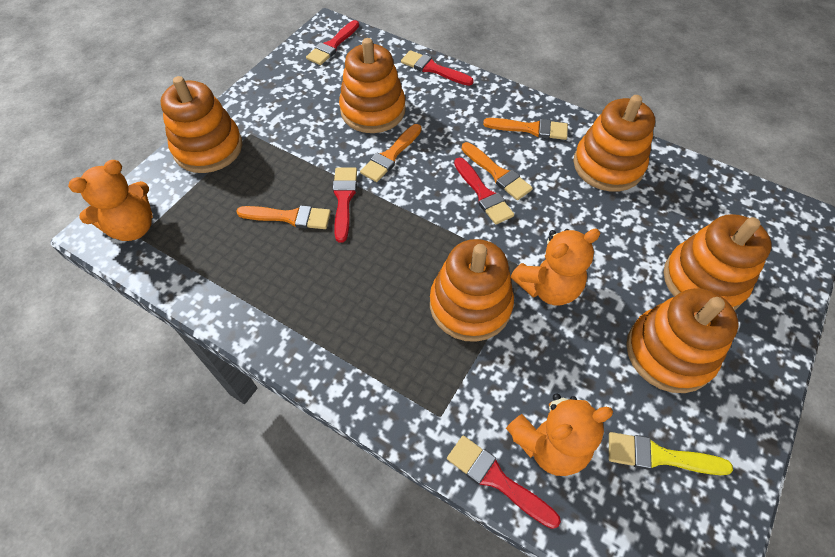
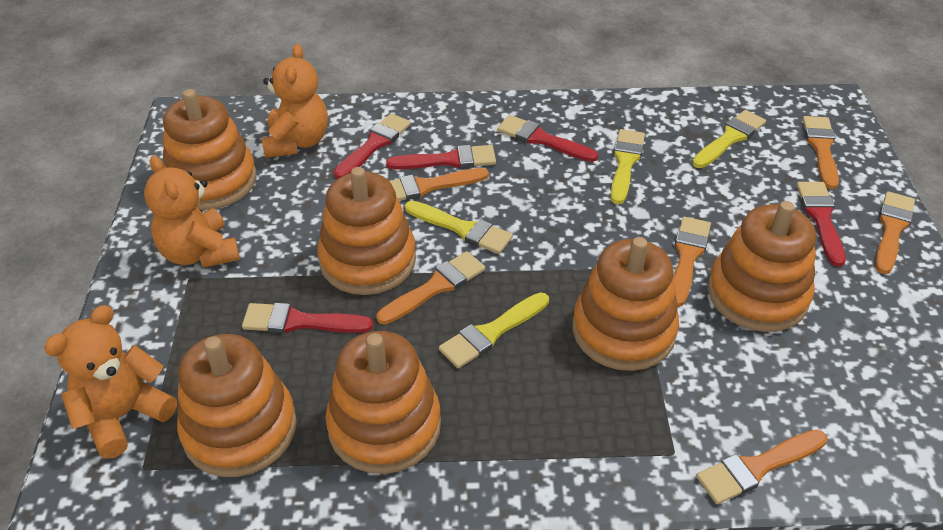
orange brush: [236,205,331,229] [360,124,422,182] [462,142,533,200] [483,118,568,140] = 4 -> [377,251,485,324] [390,168,489,201] [673,217,711,307] [696,430,827,504] [803,116,839,189] [875,191,915,274] = 6
yellow brush: [609,432,733,475] = 1 -> [405,201,513,254] [439,292,549,368] [610,129,645,204] [692,110,766,168] = 4

